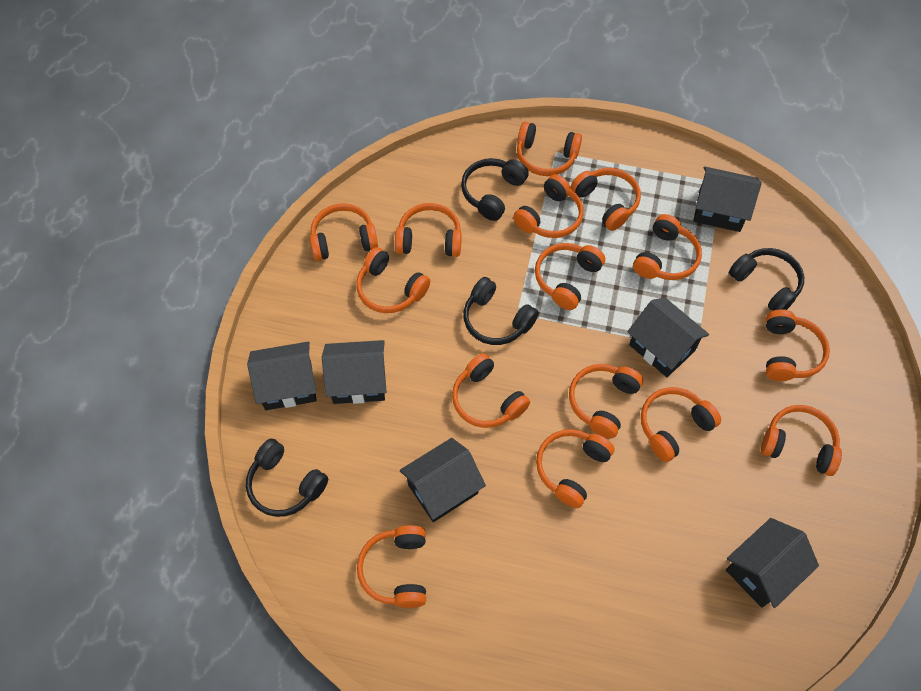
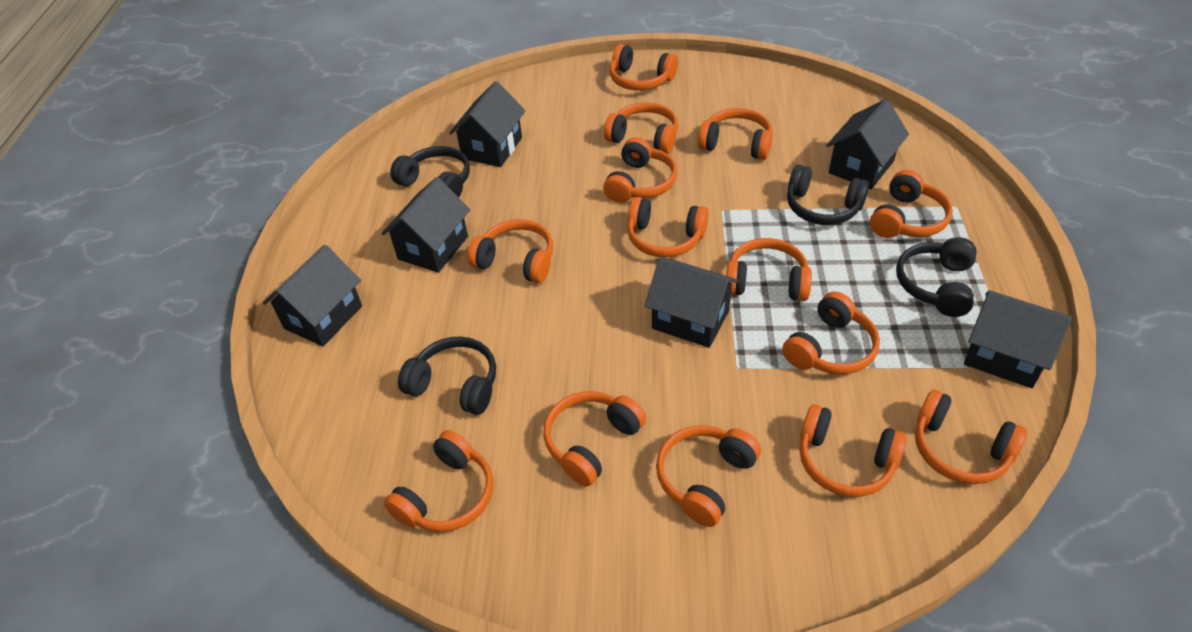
orange headphones: [310,204,378,261] [356,247,430,313] [357,525,426,608] [395,203,462,257] [452,353,530,428] [513,174,584,238] [517,122,582,176] [535,243,605,310] [536,429,614,508] [569,364,643,438] [571,168,641,231] [633,214,702,280] [641,387,721,462] [761,405,842,476] [766,309,830,381] = 15 -> [384,430,493,532] [468,219,553,283] [543,391,646,487] [603,137,678,203] [604,102,678,154] [610,44,678,91] [627,197,708,257] [656,425,761,527] [698,108,772,160] [726,238,812,301] [782,291,880,374] [800,404,907,497] [870,170,953,238] [915,390,1027,484] = 14

